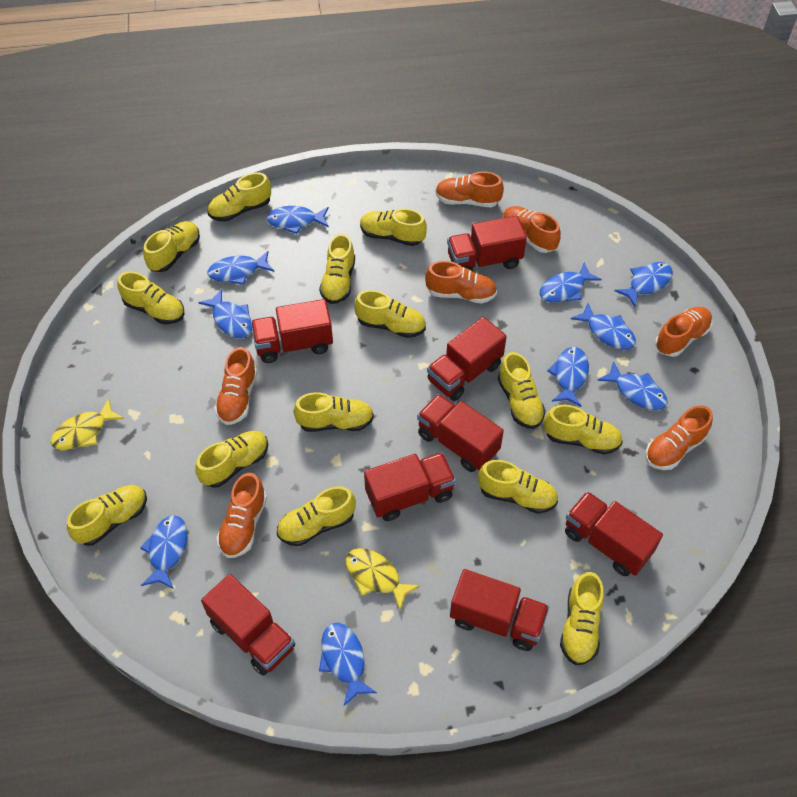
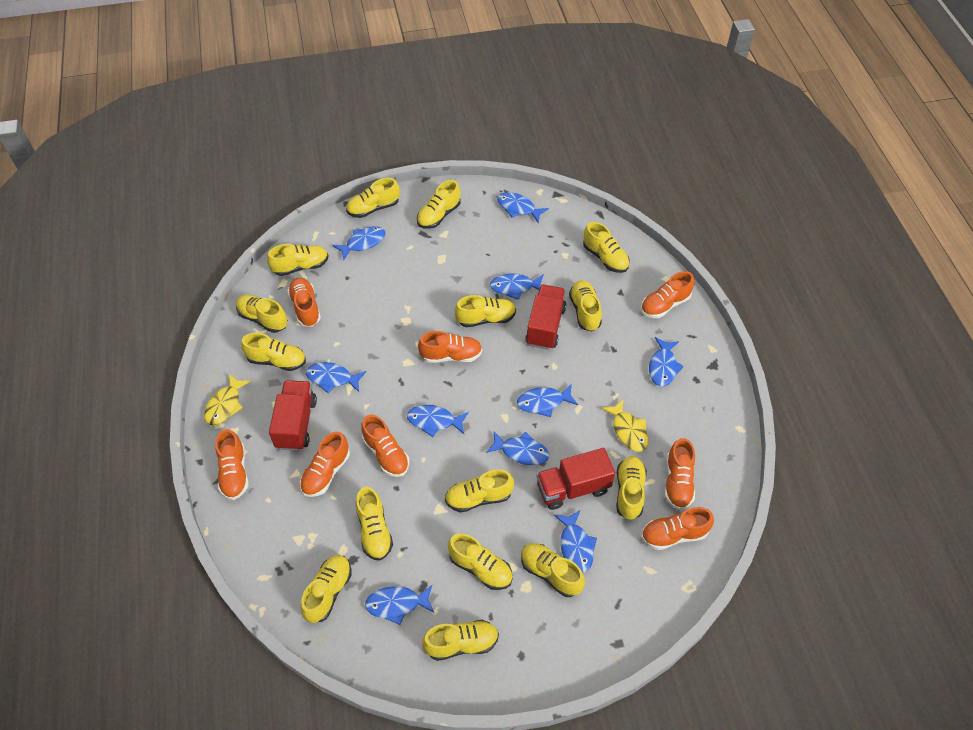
orange shoe: [215,347,257,425] [217,473,267,558] [425,261,497,304] [435,171,504,207] [503,206,561,253] [646,405,713,470] [655,307,712,357] = 7 -> [215,429,249,500] [287,278,321,327] [300,431,350,497] [361,415,409,477] [418,331,482,363] [641,271,694,318] [641,507,714,550] [664,438,695,510] = 8
red truck: [201,574,295,676] [251,299,333,363] [364,452,456,521] [417,394,504,472] [427,317,507,401] [447,216,527,271] [450,569,549,651] [565,491,663,576] = 8 -> [269,380,317,451] [525,285,566,350] [536,448,615,510] = 3
yellow shoe: [67,485,147,546] [117,271,184,324] [143,221,200,272] [195,431,268,488] [208,172,271,222] [277,486,356,546] [293,392,374,432] [319,234,355,304] [354,290,426,338] [360,208,427,246] [478,460,558,514] [498,352,546,429] [544,405,623,455] [560,572,604,665] = 14 -> [236,294,288,333] [241,333,306,371] [267,244,329,276] [301,555,352,623] [346,178,400,218] [356,487,393,561] [417,180,461,229] [422,620,499,661] [445,469,514,513] [448,533,512,590] [455,295,516,327] [521,543,585,597] [569,280,602,331] [583,222,630,273] [617,456,647,520] = 15

